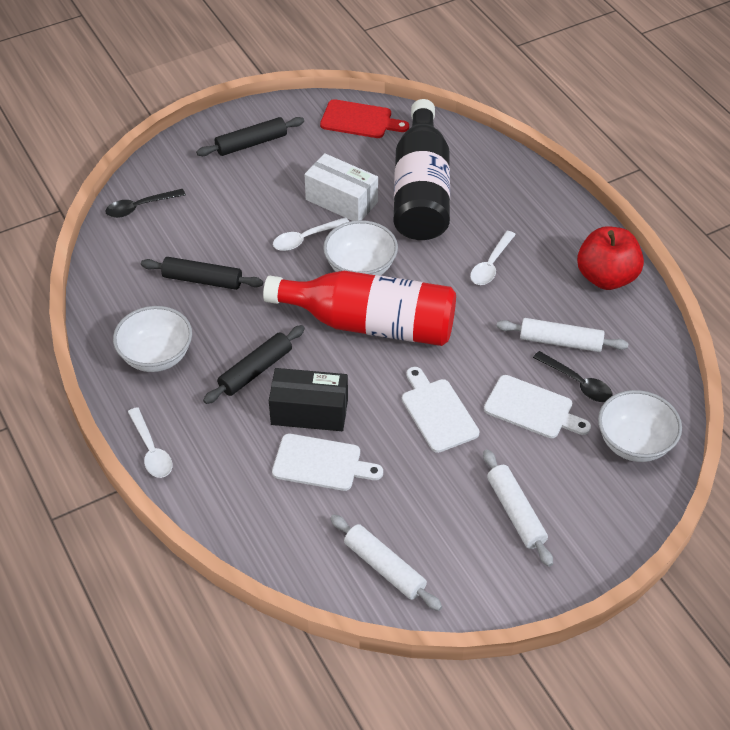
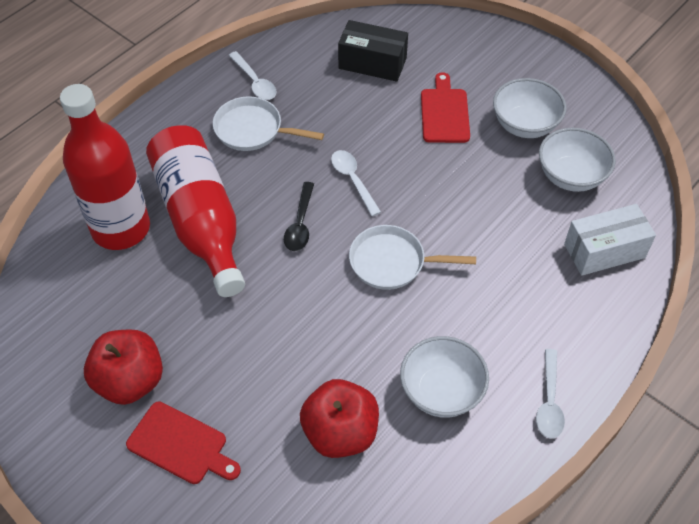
black bottle: [394,99,450,240] = 1 -> none = 0
black rolling pin: [141,257,263,290] [196,117,304,156] [203,325,305,404] = 3 -> none = 0
black spoon: [105,189,186,218] [533,351,613,402] = 2 -> [284,182,314,251] = 1
red apple: [577,226,644,290] = 1 -> [84,330,163,405] [300,379,379,458] = 2
red bottle: [263,271,456,346] = 1 -> [60,84,150,250] [146,125,245,297] = 2
red cutting board: [320,99,409,138] = 1 -> [126,401,241,484] [421,72,470,143] = 2
white cutting board: [272,434,383,491] [402,367,480,453] [484,375,591,438] = 3 -> none = 0
white pan: none = 0 -> [213,96,324,151] [349,225,476,290] = 2
white rolling pin: [330,514,442,611] [483,449,553,567] [496,318,629,352] = 3 -> none = 0

